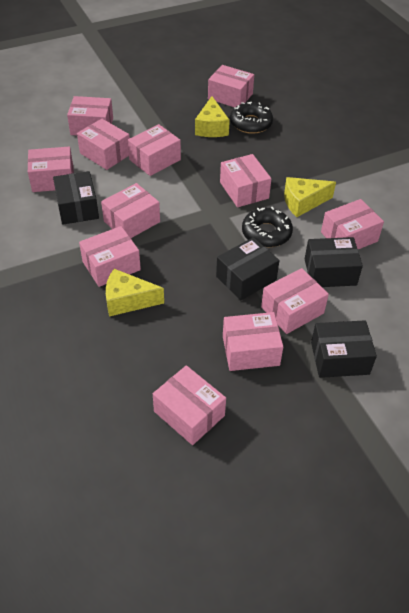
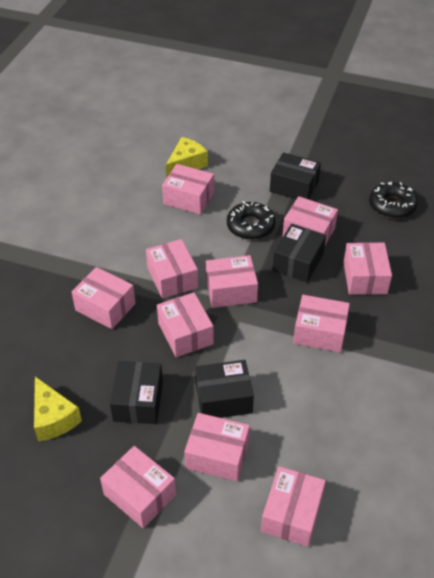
pink box: [28,147,74,192] [67,96,113,135] [77,118,130,170] [79,226,141,287] [101,183,160,238] [128,124,181,176] [153,365,226,445] [208,65,254,107] [220,154,271,207] [223,312,283,371] [261,268,329,334] [321,199,384,249] = 12 -> [72,267,136,329] [100,446,176,528] [146,239,198,299] [157,292,214,357] [162,164,214,215] [184,413,250,481] [206,255,258,308] [261,466,326,547] [282,196,338,245] [293,295,350,352] [343,242,392,295] = 11
yellow cheese: [106,269,164,317] [195,96,230,137] [284,177,336,217] = 3 -> [34,377,82,442] [166,137,208,178] = 2

